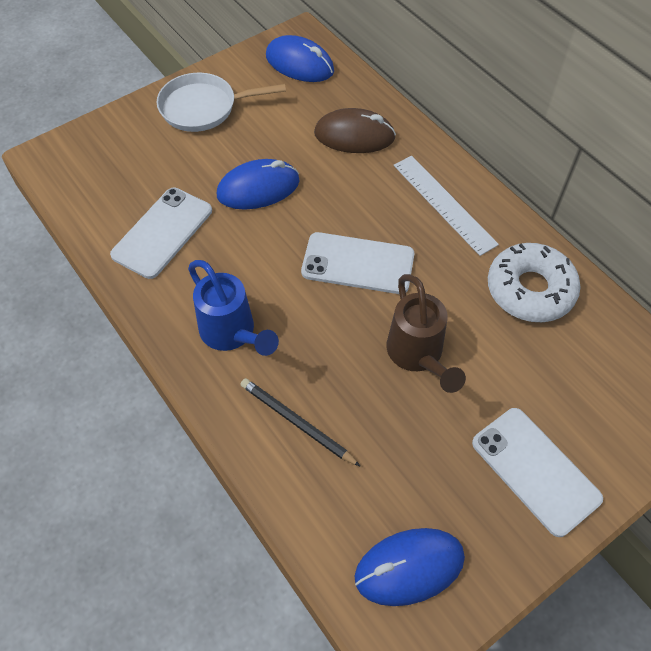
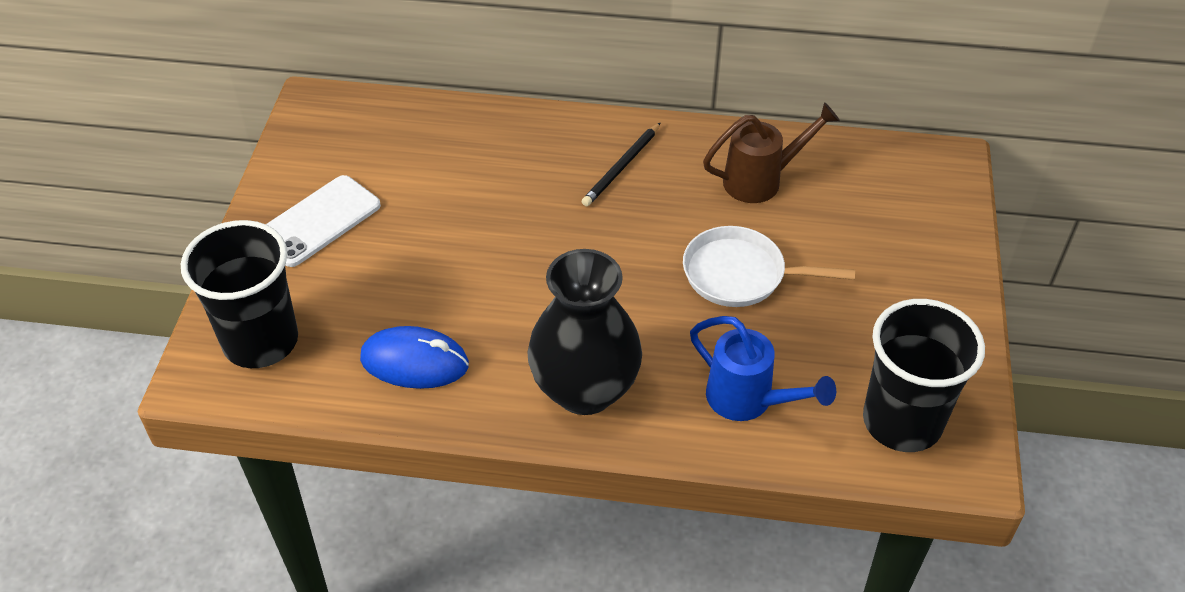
black cup: none = 0 -> [181,220,298,368] [863,299,985,452] = 2
black vase: none = 0 -> [527,249,642,415] = 1
blue mouse: [217,159,299,209] [266,35,334,82] [354,528,465,606] = 3 -> [360,326,469,389] = 1
brown mouse: [314,108,396,153] = 1 -> none = 0
white donut: [488,243,580,322] = 1 -> none = 0
white phone: [110,188,212,279] [301,232,414,294] [472,408,603,537] = 3 -> [266,175,381,267] = 1
white ruler: [394,156,499,256] = 1 -> none = 0

